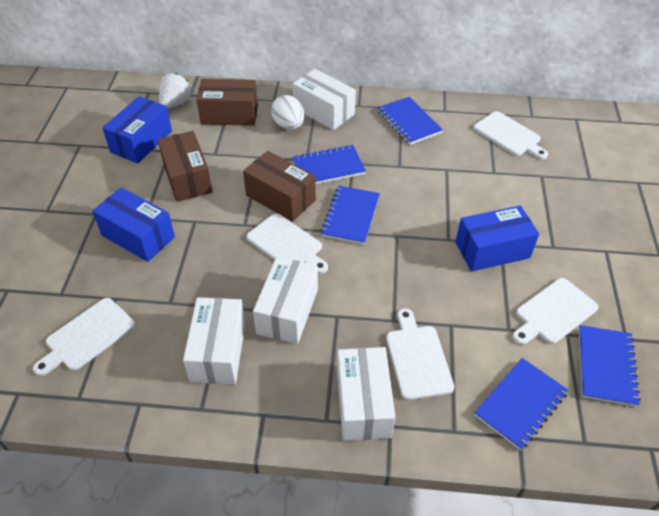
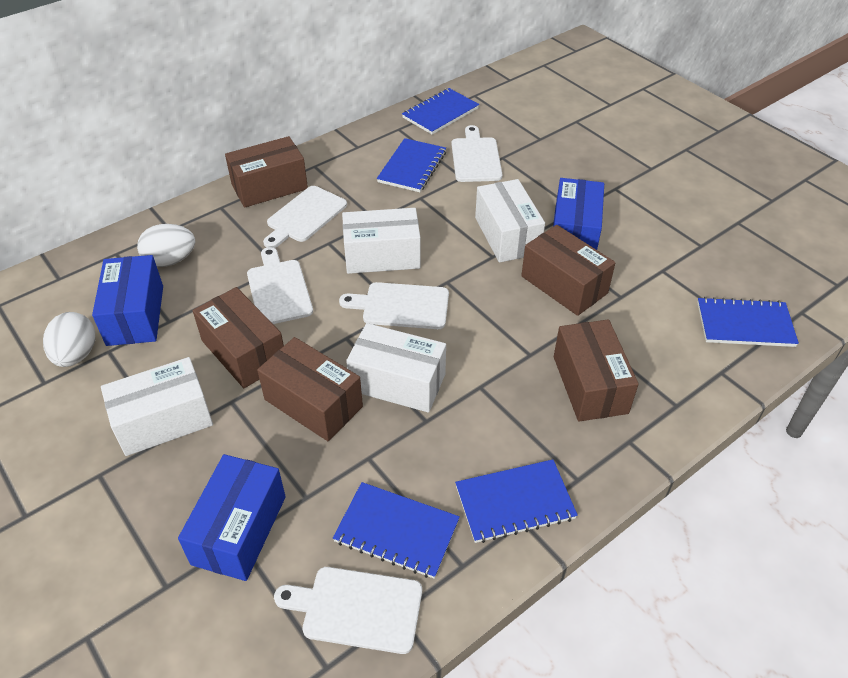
brown box: [158,131,213,202] [196,79,258,126] [243,151,316,222] = 3 -> [193,287,284,388] [225,136,308,208] [257,337,363,441] [521,225,615,316] [554,320,639,422] = 5
white egg: [271,95,304,130] = 1 -> [43,312,95,367] [137,224,195,267] = 2
white strawberry: [159,73,192,109] = 1 -> none = 0

